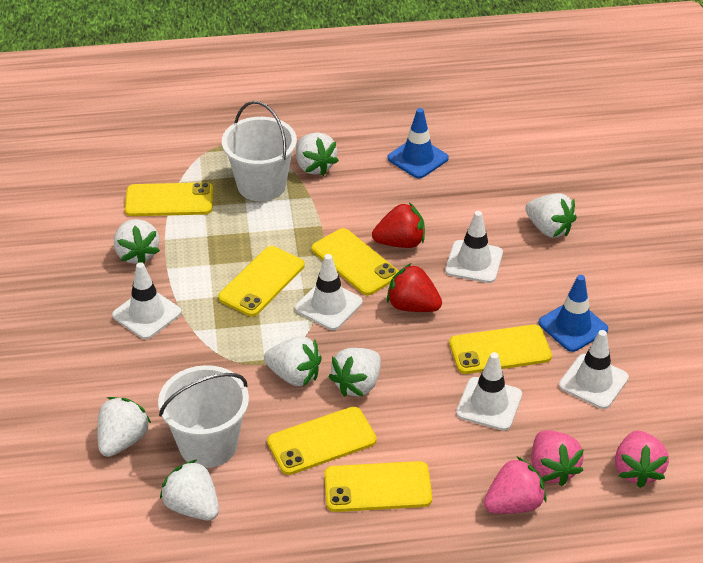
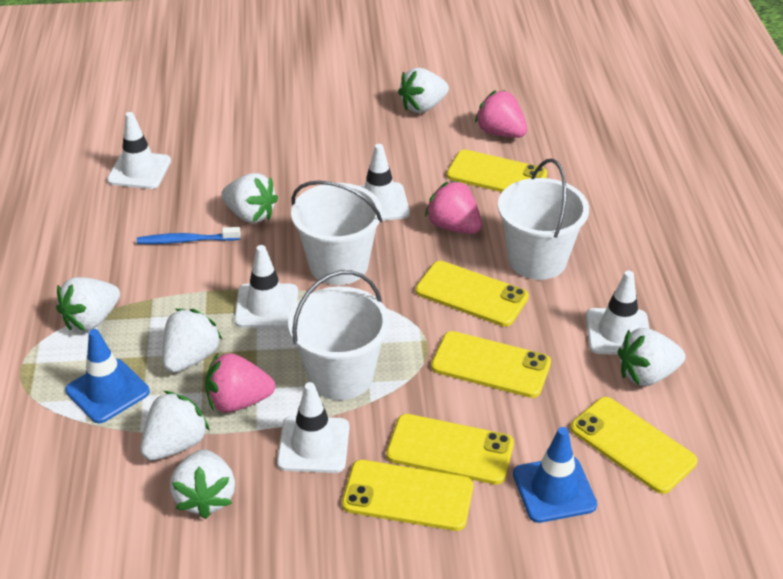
blue toothbrush: none = 0 -> [137,227,241,244] = 1
red strawberry: [372,203,425,248] [387,263,442,312] = 2 -> none = 0
white bucket: [158,365,249,468] [222,101,297,201] = 2 -> [288,270,389,400] [291,181,382,285] [498,159,589,280] = 3

